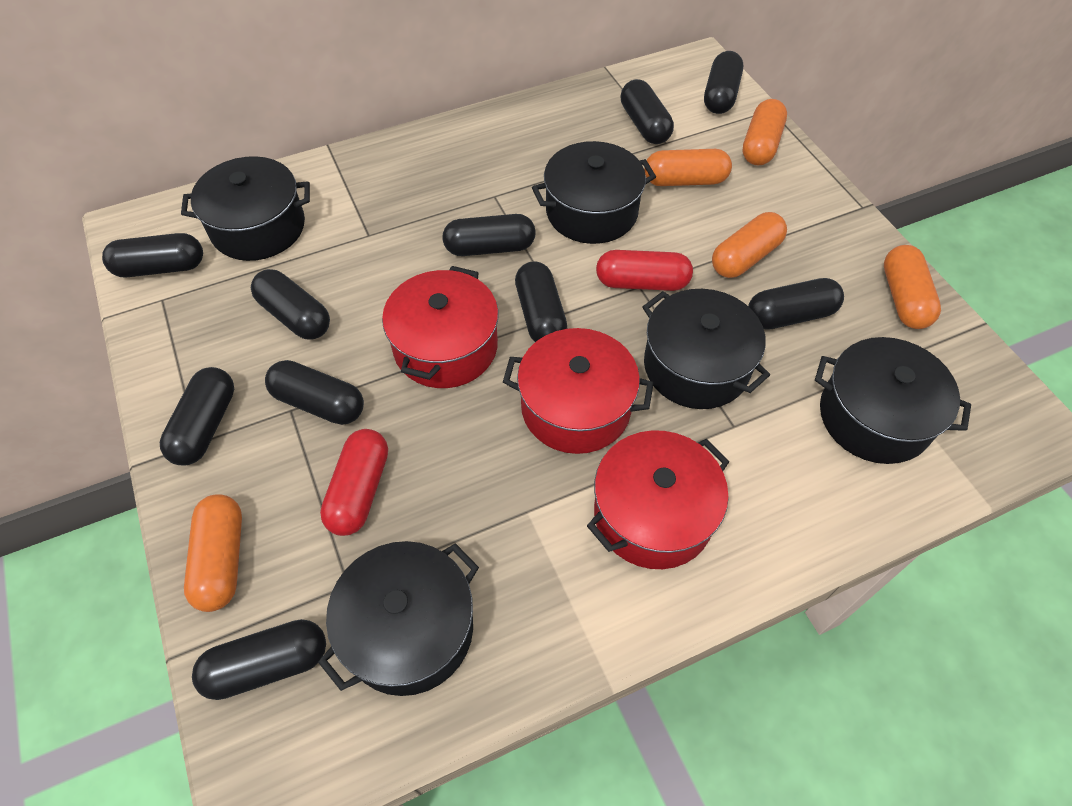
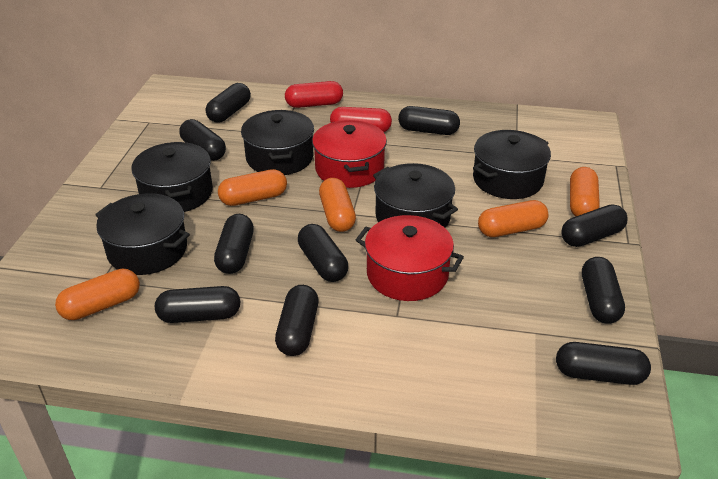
red pot: [382,266,499,388] [503,328,654,454] [587,430,730,569] = 3 -> [312,120,387,188] [356,215,464,301] = 2

